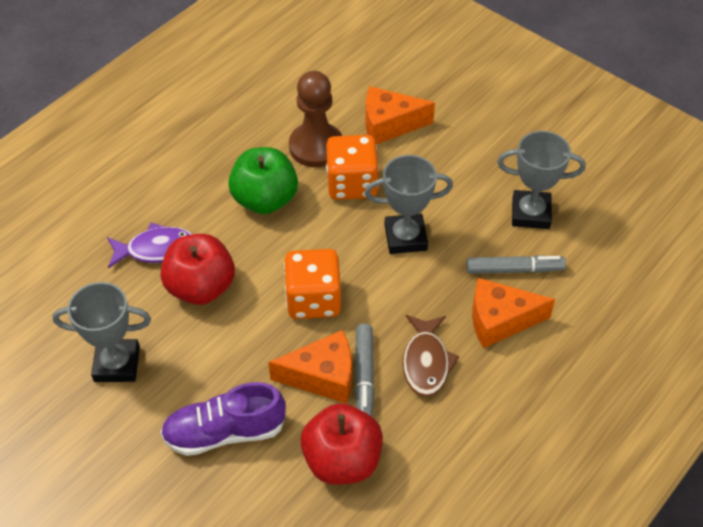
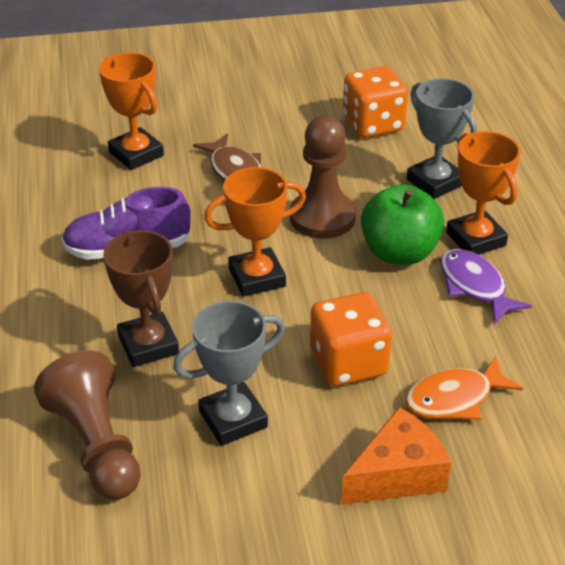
brown pawn: [289,71,342,167] = 1 -> [34,351,141,500] [290,116,356,239] = 2
brown trophy: none = 0 -> [103,230,179,367] = 1
grey marker: [355,324,375,417] [466,255,566,274] = 2 -> none = 0
grey trophy: [52,282,151,382] [365,155,453,254] [497,131,586,229] = 3 -> [173,301,285,446] [407,78,477,199] = 2
orange cheese: [268,330,352,404] [365,86,435,144] [472,278,555,348] = 3 -> [341,407,451,505] = 1
orange fish: none = 0 -> [405,356,523,420] = 1
orange trophy: none = 0 -> [99,52,164,170] [204,167,306,297] [446,131,521,255] = 3
red apple: [161,234,235,305] [300,403,383,485] = 2 -> none = 0

